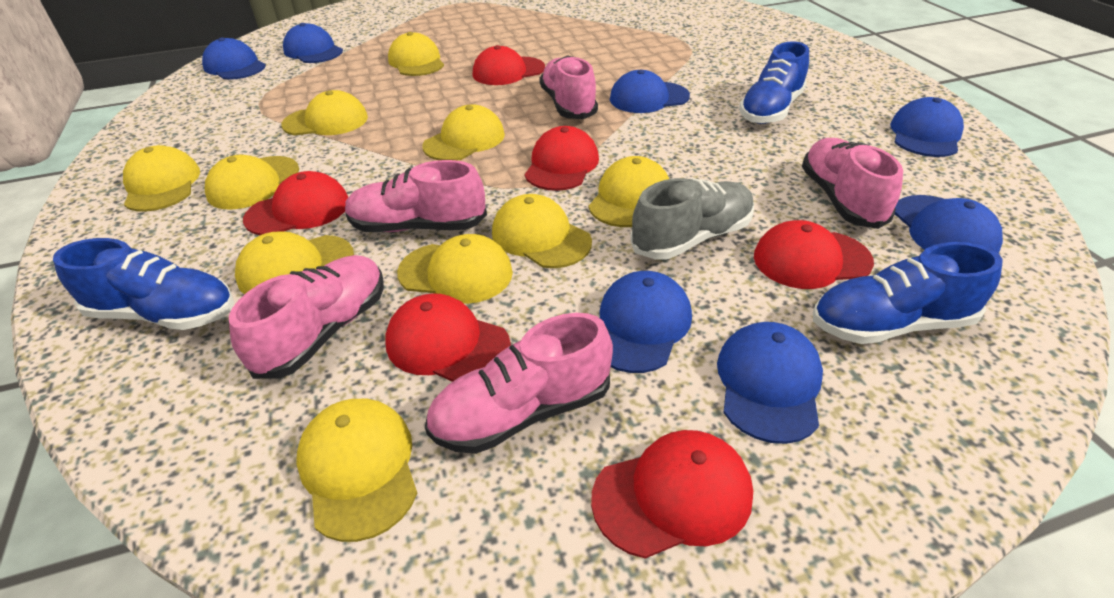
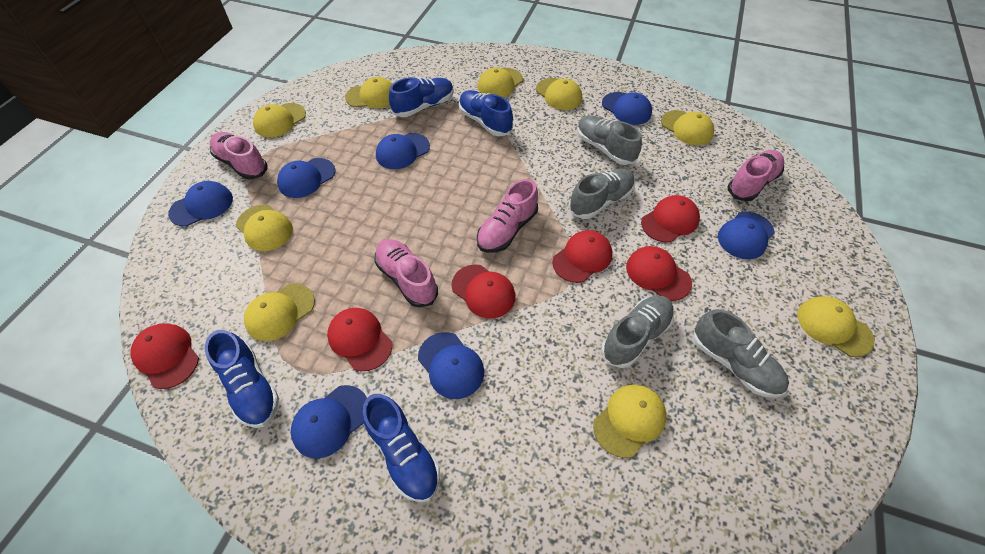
blue shoe: [53,238,234,330] [739,41,809,124] [813,242,1002,344] = 3 -> [205,330,279,428] [362,394,440,503] [389,77,454,117] [459,90,513,136] = 4
grey shoe: [630,178,754,260] = 1 -> [569,169,635,219] [577,115,642,165] [601,295,674,368] [693,309,789,398] = 4
pink shoe: [229,255,384,379] [345,160,487,232] [425,313,613,454] [539,55,598,119] [802,138,903,229] = 5 -> [210,132,268,180] [375,239,438,307] [477,179,538,253] [728,150,784,201] = 4
yellow cap: [123,145,200,212] [205,155,299,210] [235,231,354,295] [281,90,368,136] [296,399,417,542] [388,32,444,76] [397,234,513,304] [422,104,505,161] [492,194,592,268] [589,156,669,227] = 10 -> [236,205,293,251] [244,284,315,341] [253,103,306,137] [345,77,392,108] [478,67,523,97] [536,78,582,110] [593,384,667,458] [661,110,714,145] [798,296,875,357] = 9

